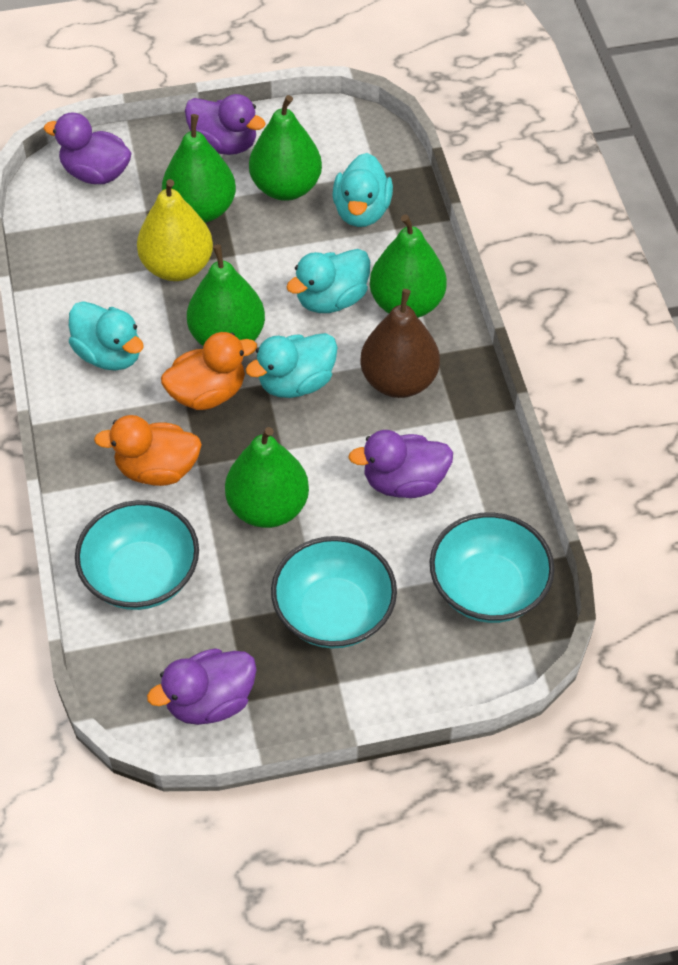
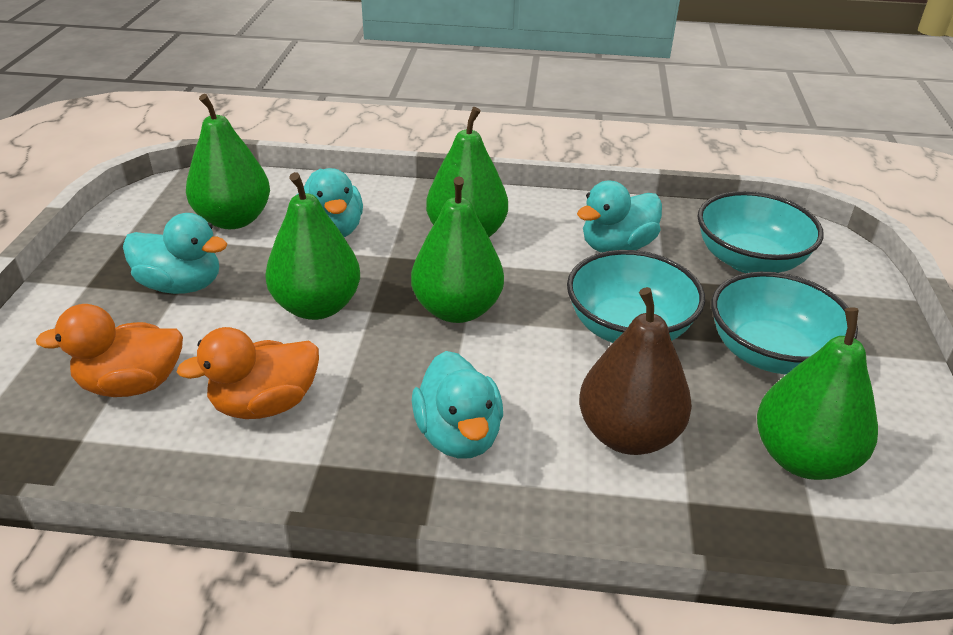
purple duck: [44,112,132,184] [147,648,257,725] [185,94,266,155] [348,430,453,498] = 4 -> none = 0
yellow pear: [137,179,213,281] = 1 -> none = 0

